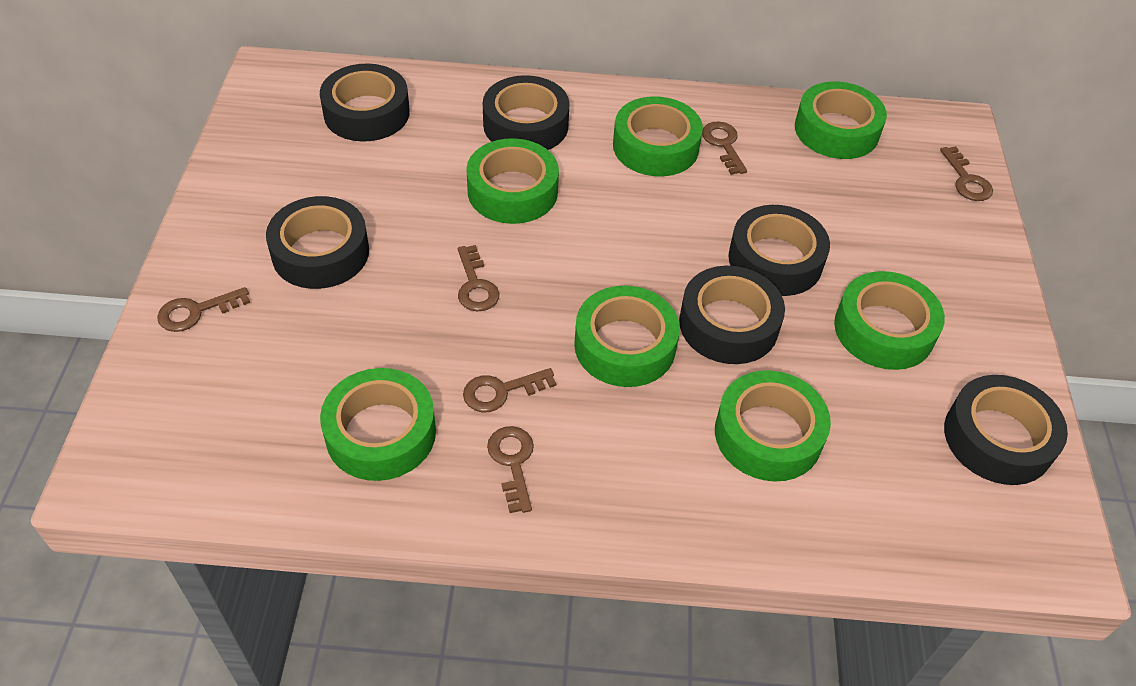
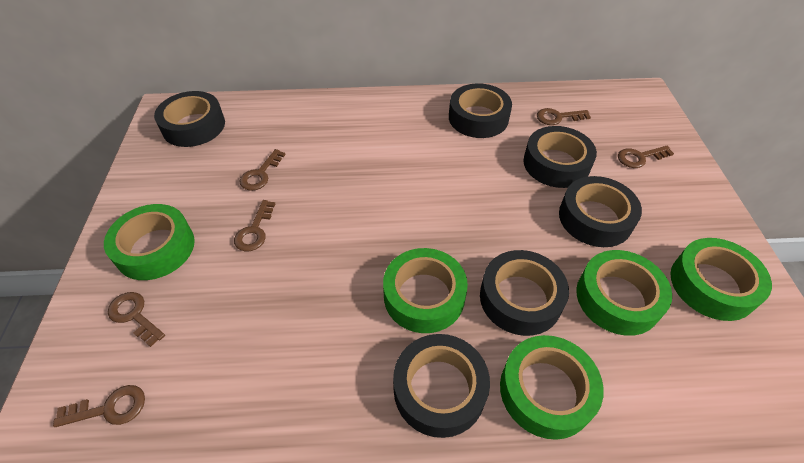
green tape: [320,368,436,481] [466,138,559,224] [574,286,680,387] [613,96,703,176] [715,370,831,482] [795,82,887,159] [834,271,945,370] = 7 -> [104,204,195,280] [383,248,468,333] [500,335,604,440] [576,250,672,336] [670,238,772,321] = 5

